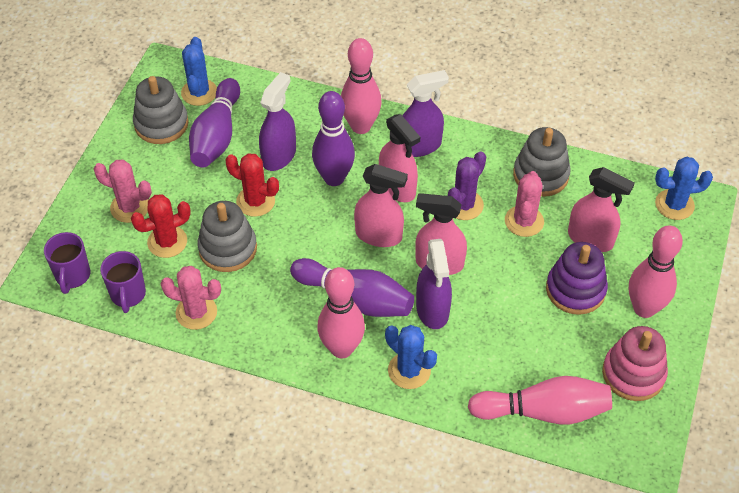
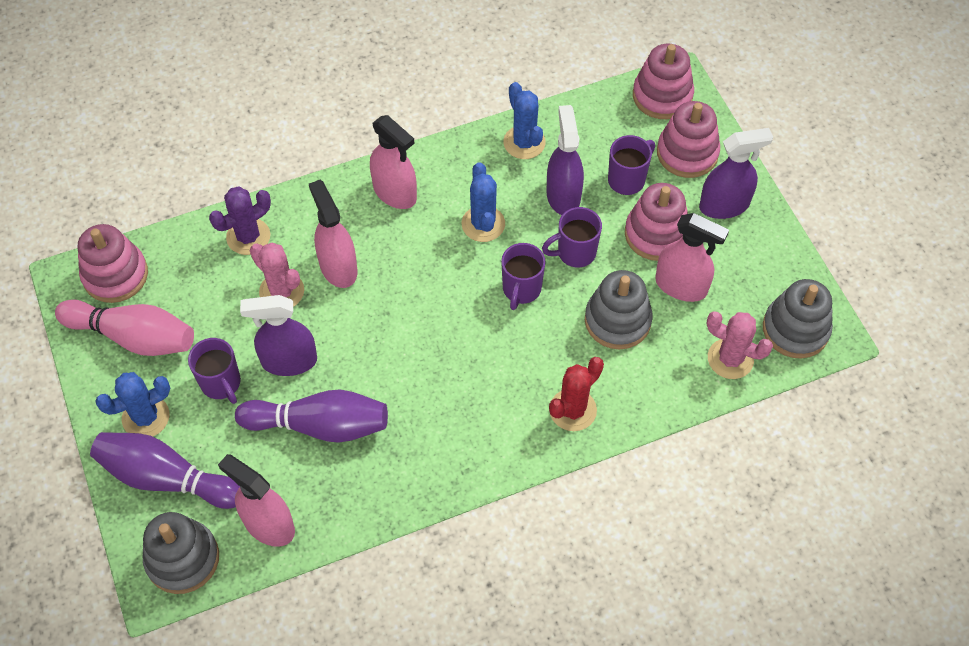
pink bowling pin: [317,267,365,359] [341,38,382,134] [468,376,612,425] [629,226,683,318] = 4 -> [55,299,194,356] = 1
pink cactus: [94,159,152,223] [161,266,221,330] [505,171,544,237] = 3 -> [250,243,304,307] [706,311,773,379] = 2
pink stacking toy: [602,326,668,401] = 1 -> [78,224,148,303] [625,183,688,261] [633,44,694,119] [657,101,720,178] = 4
purple bowling pin: [189,78,240,167] [290,258,414,317] [312,91,355,186] = 3 -> [90,432,240,509] [235,390,388,443] = 2
purple mug: [44,232,90,294] [100,251,146,313] = 2 -> [188,338,241,404] [501,243,546,310] [542,207,602,267] [608,135,655,195] = 4
purple stacking toy: [546,242,608,315] = 1 -> none = 0
red cactus: [131,194,191,258] [225,153,279,217] = 2 -> [549,357,604,431] = 1

